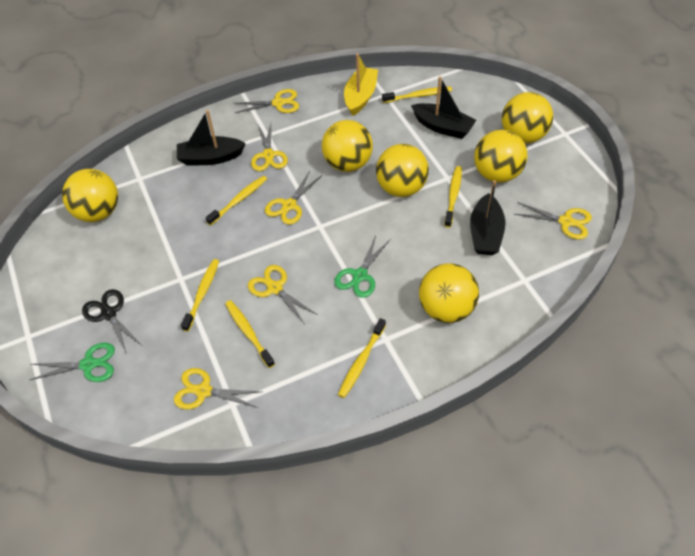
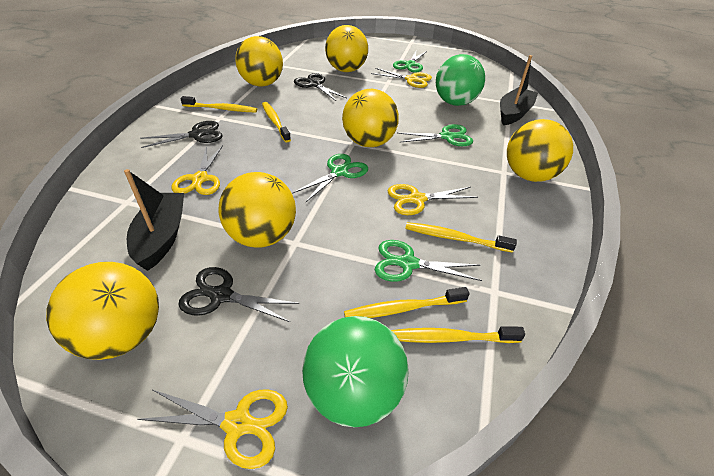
black boat: [177,110,246,166] [411,76,476,139] [470,180,506,255] = 3 -> [124,169,184,271] [500,55,538,125] = 2
black scissors: [82,289,141,354] = 1 -> [140,121,223,148] [178,267,299,322] [294,73,347,101] = 3
green ball: none = 0 -> [302,316,409,427] [436,54,485,106] = 2
green scissors: [30,343,115,382] [334,236,390,298] = 2 -> [292,154,368,202] [375,240,482,282] [393,51,427,73] [397,124,473,146] = 4
yellow boat: [344,53,378,116] = 1 -> none = 0
yellow scissors: [174,368,261,410] [234,89,299,113] [248,265,318,324] [251,124,288,171] [265,171,322,225] [514,202,592,239] = 6 -> [137,389,288,469] [171,145,223,195] [371,68,432,88] [387,184,478,215] = 4
yellow toothbrush: [181,259,219,332] [205,176,267,225] [225,300,275,368] [338,318,386,398] [382,86,452,103] [444,166,462,228] = 6 -> [180,96,257,112] [262,102,291,142] [344,287,469,318] [391,326,525,343] [405,222,517,253] = 5

